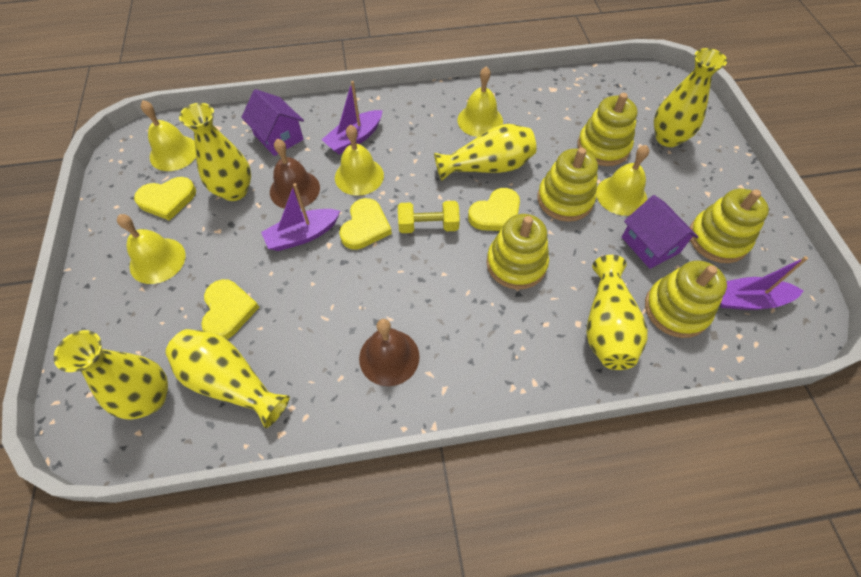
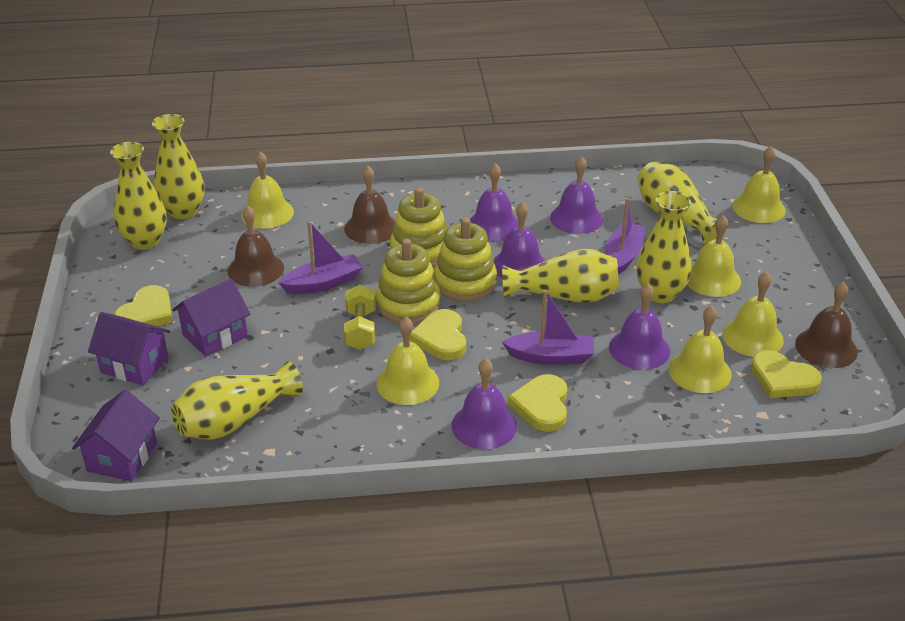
brown bell: [270,139,320,209] [359,319,420,386] = 2 -> [228,206,284,287] [344,166,396,244] [795,282,858,368] = 3
purple bell: none = 0 -> [451,358,517,449] [470,163,519,241] [494,202,546,278] [550,156,603,234] [609,283,670,370] = 5
purple house: [241,89,304,156] [622,195,698,269] = 2 -> [72,390,160,481] [88,312,170,385] [172,279,250,357] = 3
yellow bell: [117,214,186,284] [141,100,196,171] [335,125,384,196] [457,67,503,137] [596,145,649,216] = 5 -> [241,151,294,229] [376,317,439,405] [669,305,732,393] [687,215,741,297] [722,271,784,357] [732,146,786,223] = 6
yellow stacking toy: [486,214,549,290] [537,148,598,222] [577,93,637,166] [645,260,727,338] [690,189,769,263] = 5 -> [376,239,441,324] [390,187,447,267] [434,218,497,302] = 3

